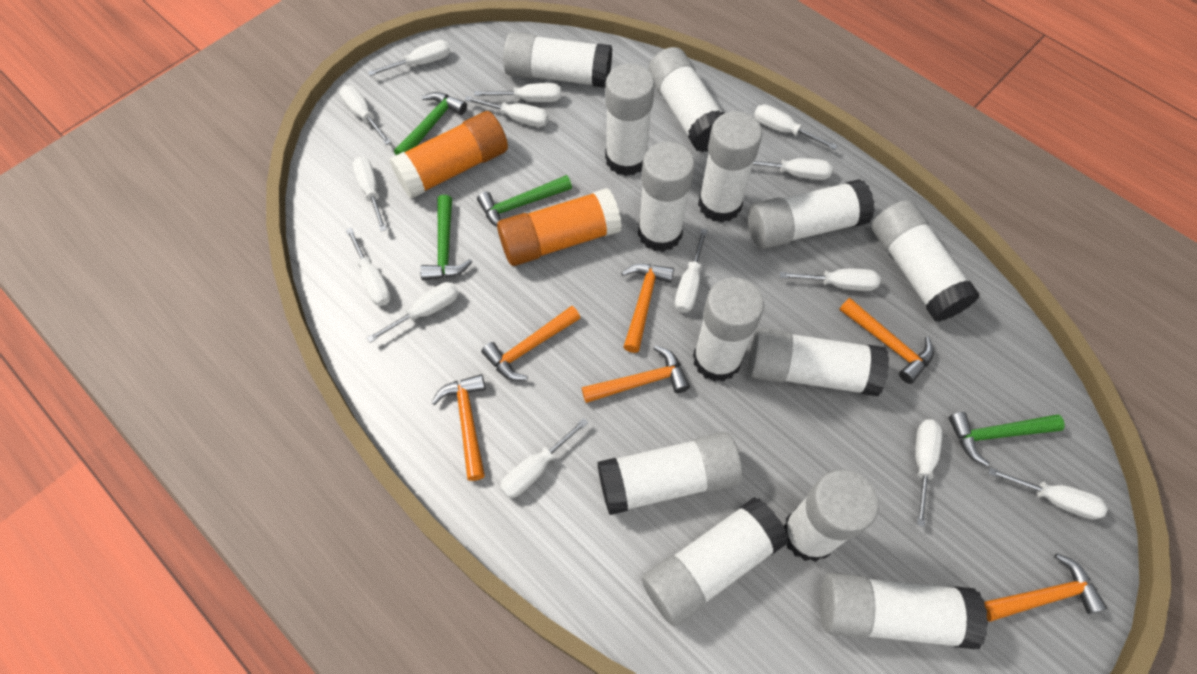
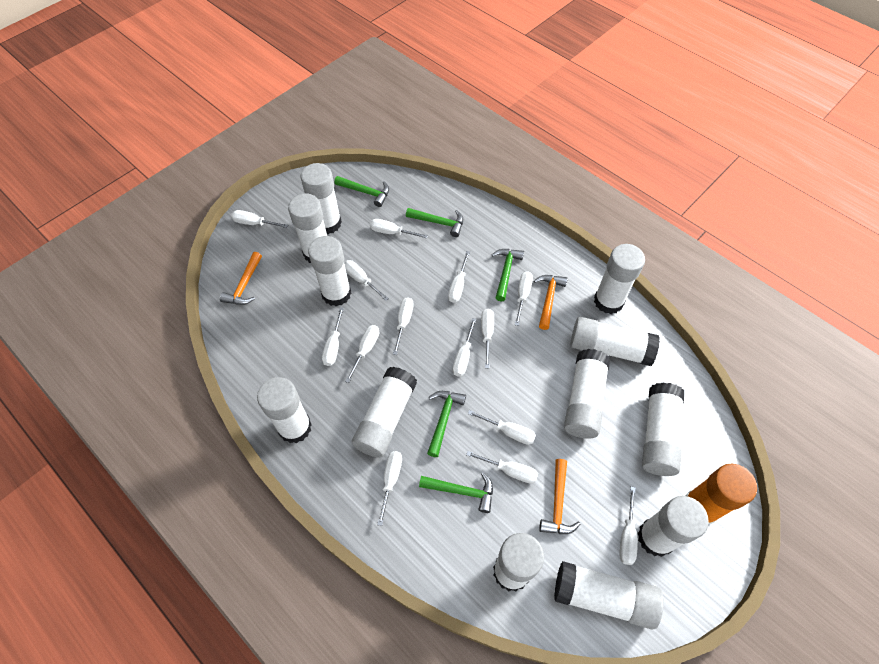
green hammer: [394,92,467,155] [420,195,472,281] [477,175,572,227] [949,412,1064,466] = 4 -> [334,176,389,207] [406,208,463,237] [419,472,493,513] [427,391,466,457] [491,249,524,302] = 5
orange glue stick: [389,111,508,199] [497,188,622,266] = 2 -> [685,464,757,524] = 1
orange hammer: [431,374,485,481] [481,306,580,381] [582,346,690,403] [621,264,674,353] [839,298,934,384] [984,553,1107,622] = 6 -> [220,252,262,305] [534,275,568,330] [539,459,581,534] = 3
white glue stick: [503,32,612,88] [597,432,743,515] [605,64,655,176] [638,141,695,252] [642,497,789,627] [648,47,725,152] [693,277,764,382] [698,111,762,223] [748,179,875,249] [749,328,889,396] [783,469,879,562] [820,573,988,649] [871,200,980,322] = 13 -> [257,377,312,443] [288,194,327,263] [301,163,342,234] [308,236,351,306] [352,367,417,458] [493,533,544,592] [554,561,664,629] [564,349,610,439] [570,317,660,366] [594,244,645,314] [638,496,709,557] [642,383,684,476] = 12

